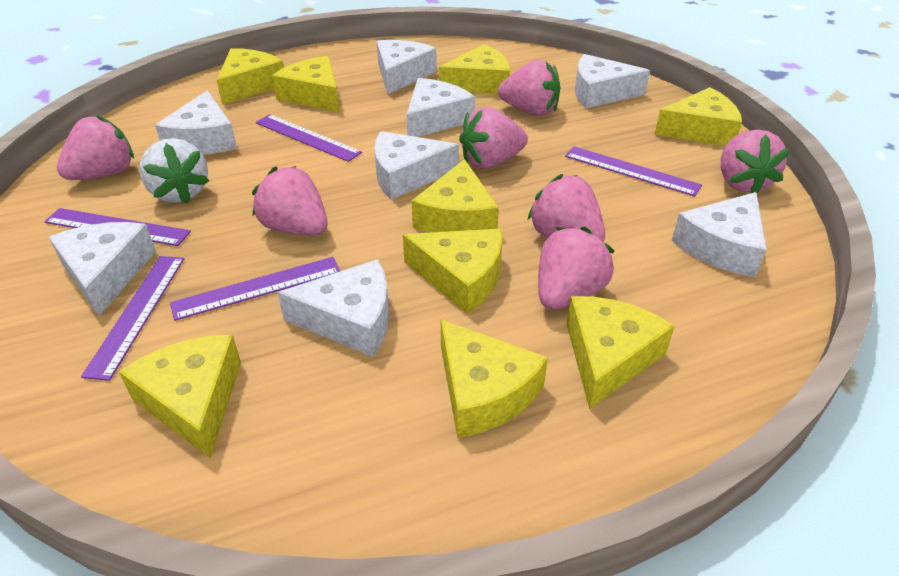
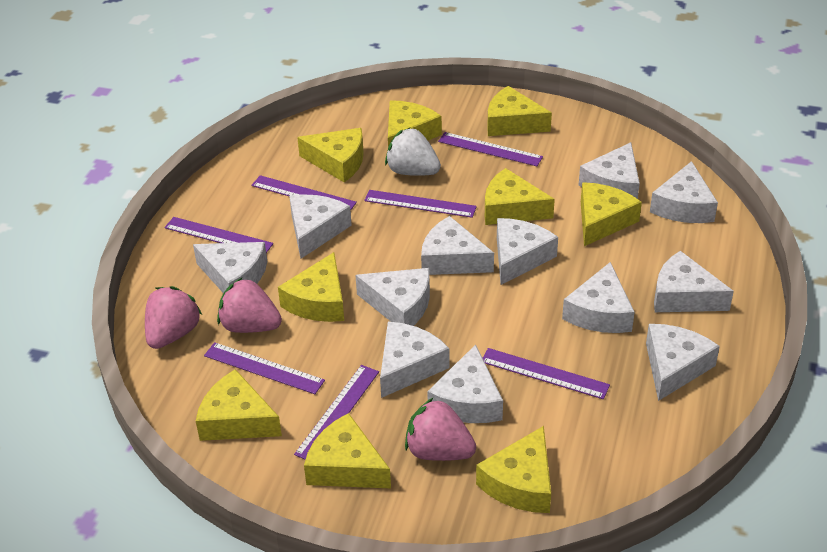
pink strawberry: [57,115,134,180] [252,166,327,236] [459,107,528,169] [498,60,560,116] [528,174,605,242] [538,227,614,310] [721,130,790,193] = 7 -> [145,286,202,349] [217,277,282,333] [405,397,476,461] = 3
purple ruler: [44,208,191,246] [81,256,184,381] [170,257,340,321] [256,114,362,162] [565,146,702,197] = 5 -> [164,217,273,253] [204,342,325,394] [251,175,357,211] [294,365,379,460] [364,190,477,218] [438,132,543,166] [483,348,610,399] = 7
white cheese: [49,222,156,316] [155,91,237,154] [277,259,389,357] [374,131,459,200] [377,40,437,94] [406,78,475,137] [575,54,650,109] [672,192,767,277] = 8 -> [193,242,267,293] [289,194,352,259] [356,268,430,326] [380,322,450,398] [421,216,494,275] [427,344,503,423] [497,218,558,285] [562,262,635,333] [579,142,640,199] [646,324,720,401] [650,161,718,223] [654,251,734,312] = 12

